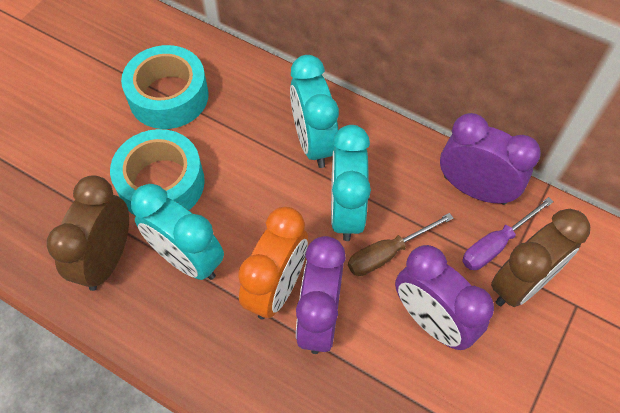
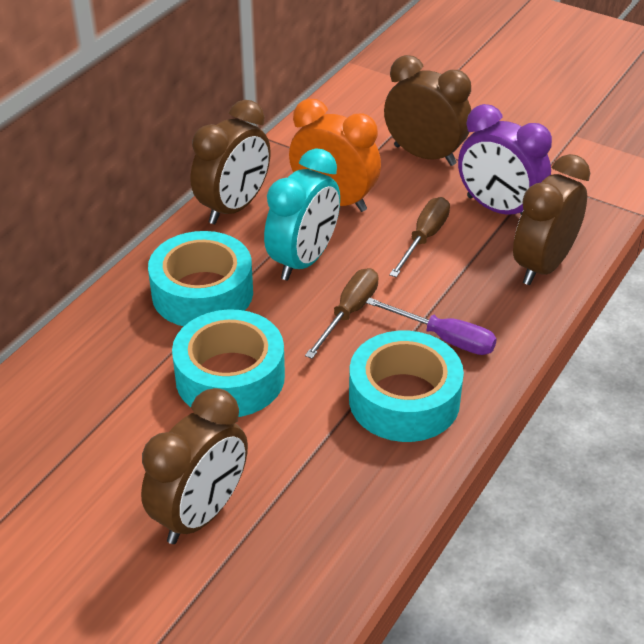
brown clock: [47,175,129,291] [491,209,590,307] = 2 -> [141,388,248,544] [191,100,271,224] [384,55,471,166] [513,154,590,285] = 4
brown screwdriver: [348,213,453,276] = 1 -> [305,268,378,359] [389,197,450,277] = 2
purple clock: [296,236,346,354] [395,245,494,350] [440,113,541,205] = 3 -> [458,104,552,215] = 1
turquoise clock: [131,184,224,280] [290,55,339,168] [331,125,371,241] = 3 -> [264,148,340,281] = 1
turquoise tape: [110,129,205,216] [121,45,209,129] = 2 -> [148,231,253,326] [172,309,285,417] [349,331,464,442] = 3

